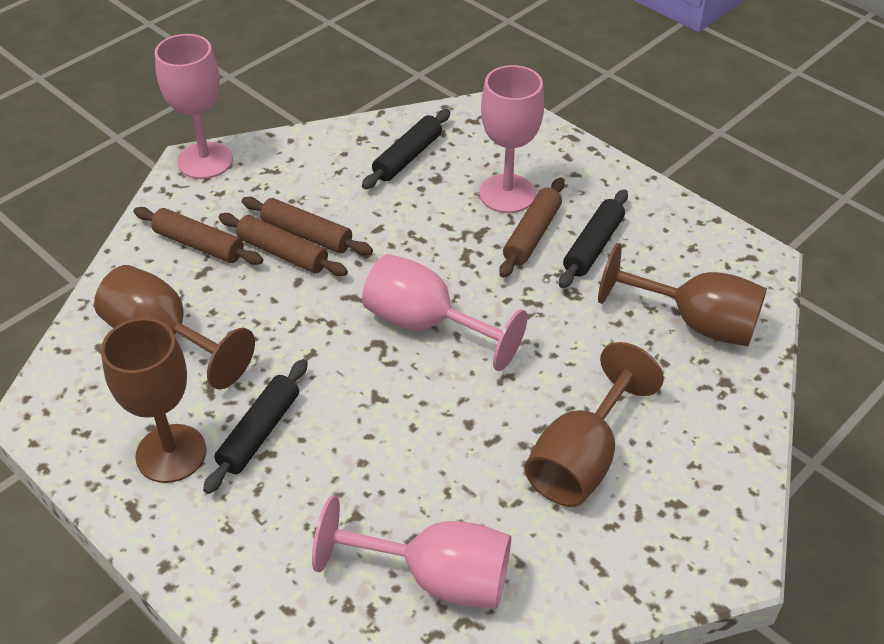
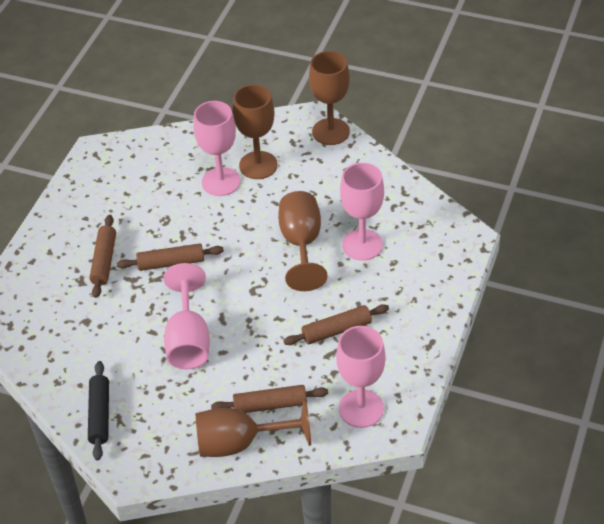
black rolling pin: [203,359,308,494] [362,109,450,189] [559,189,628,288] = 3 -> [88,361,109,461] = 1

